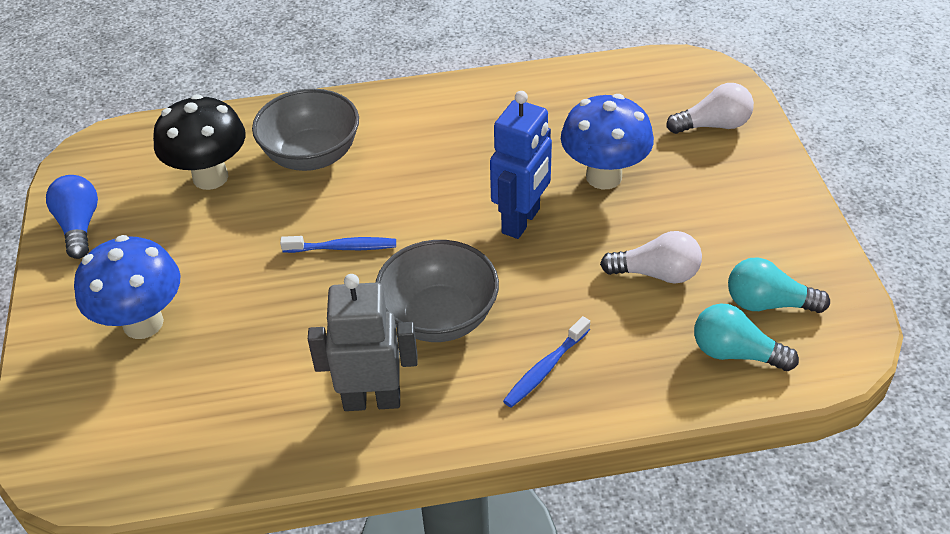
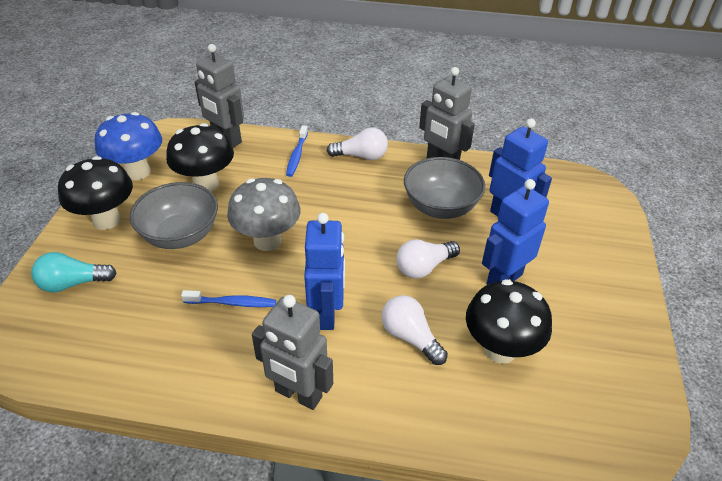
black mushroom: [153,94,246,190] = 1 -> [58,156,133,230] [166,123,234,192] [466,279,552,364] = 3
blue light bulb: [46,175,98,259] = 1 -> none = 0
blue mushroom: [74,235,180,339] [561,94,654,189] = 2 -> [95,112,162,180] = 1
blue robot: [490,91,552,239] = 1 -> [304,213,345,330] [482,179,549,285] [489,118,552,216] = 3
grey mushroom: none = 0 -> [227,178,301,251] = 1
grey robot: [308,274,418,411] = 1 -> [194,44,244,148] [252,295,333,410] [419,67,475,160] = 3
turquoise light bulb: [694,304,799,371] [728,257,830,313] = 2 -> [31,252,116,293] = 1
white light bulb: [600,231,702,284] [666,83,754,134] = 2 -> [327,127,388,160] [381,295,448,365] [396,239,460,279] = 3

